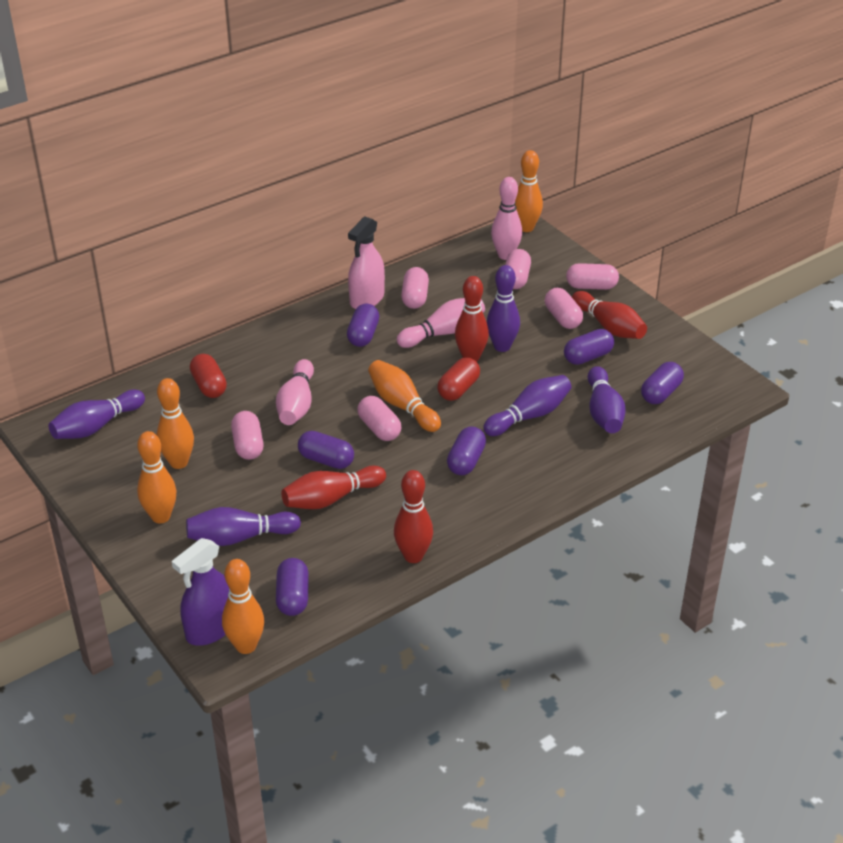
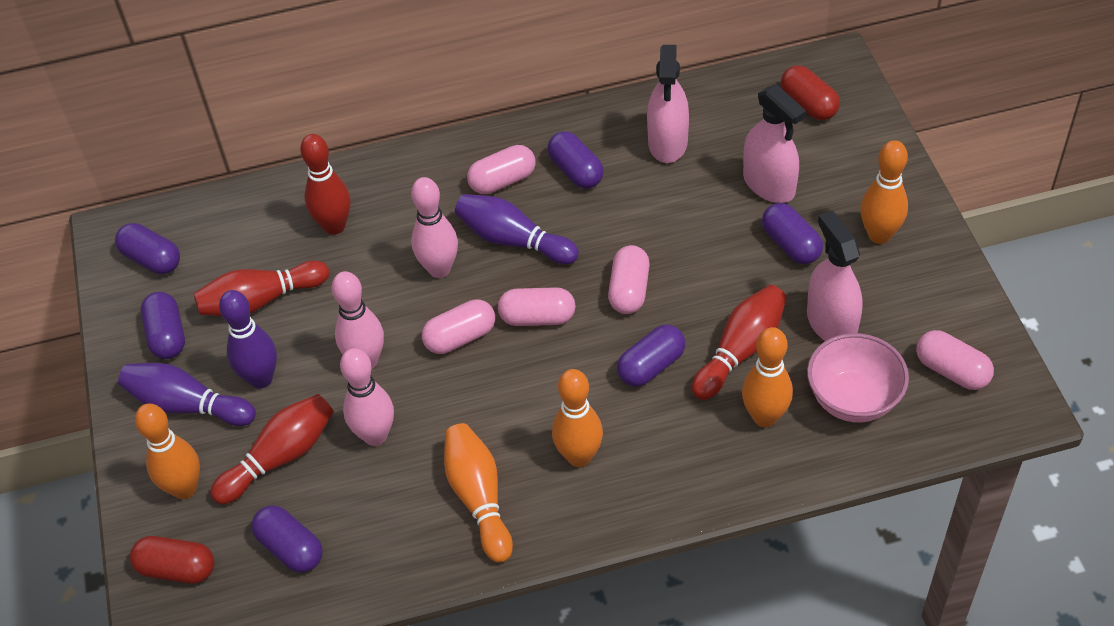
pink bowl: none = 0 -> [807,333,909,423] = 1
pink capsule: [231,411,264,460] [357,396,401,441] [401,267,429,309] [505,249,531,289] [545,288,583,329] [566,263,619,290] = 6 -> [422,299,495,354] [467,145,535,194] [498,287,576,326] [608,245,650,314] [916,330,994,390] = 5
pink spray bottle: [348,216,385,309] = 1 -> [647,45,689,163] [743,85,806,203] [807,211,863,341] = 3
purple bowling pin: [48,390,145,439] [186,507,301,546] [483,375,572,436] [487,265,520,352] [588,366,626,433] = 5 -> [118,363,256,426] [219,290,277,388] [455,194,579,264] = 3
purple spray bottle: [172,538,229,646] = 1 -> none = 0

